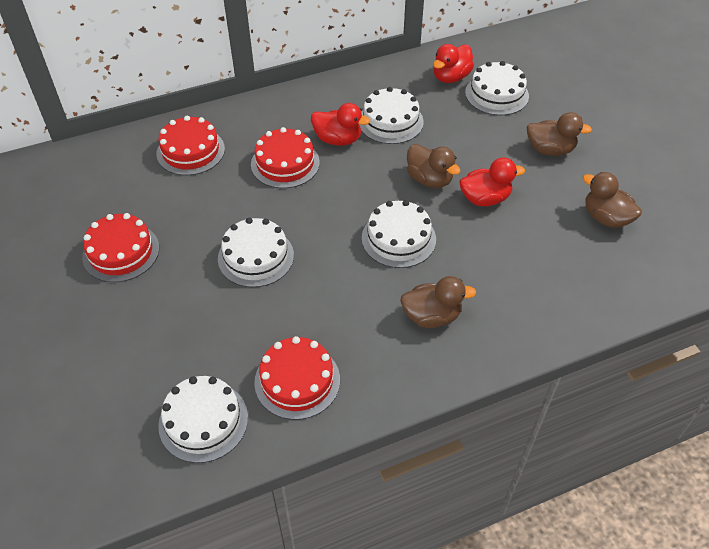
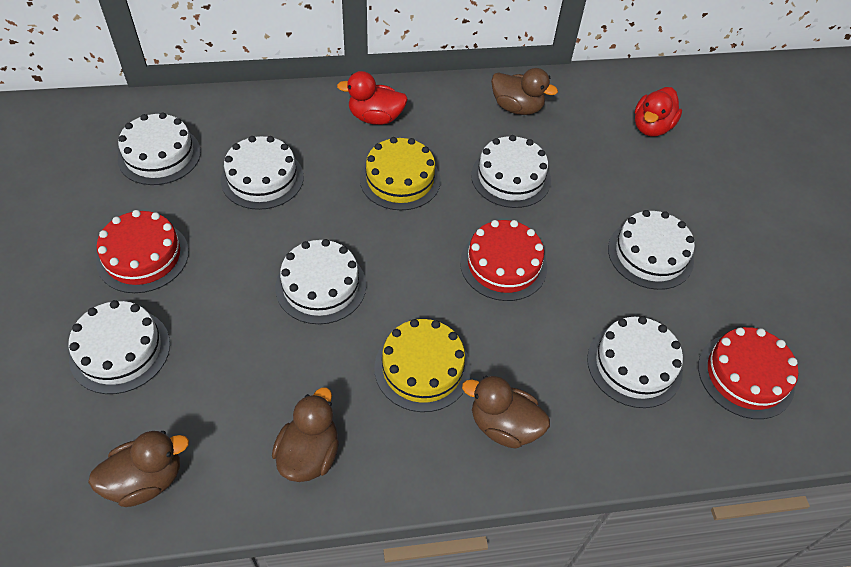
red cake: [82,213,159,282] [157,116,225,175] [251,127,320,188] [254,336,340,420] = 4 -> [96,210,189,293] [460,220,547,301] [698,327,798,419] = 3
red duck: [311,103,370,146] [433,44,474,83] [459,158,525,206] = 3 -> [337,71,408,125] [635,87,682,136] = 2
white cake: [158,376,248,463] [218,218,294,287] [359,87,424,144] [362,200,436,268] [465,61,529,115] = 5 -> [68,300,170,394] [117,112,201,185] [221,136,304,210] [275,239,366,324] [471,135,551,208] [587,316,683,408] [608,210,695,290] = 7
yellow cake: none = 0 -> [360,137,441,210] [374,319,471,412] = 2

